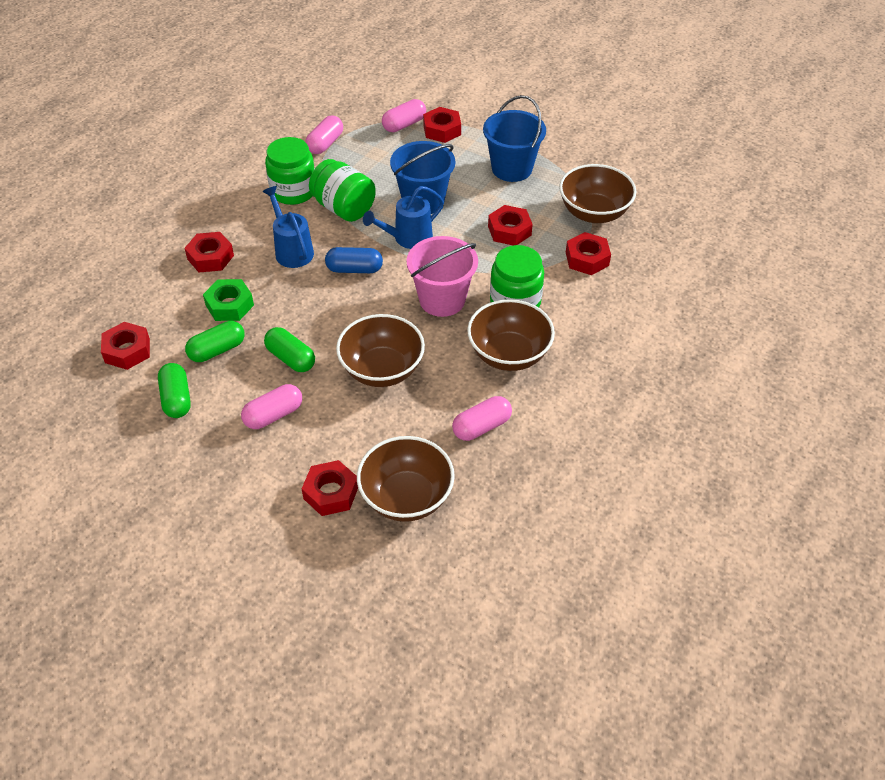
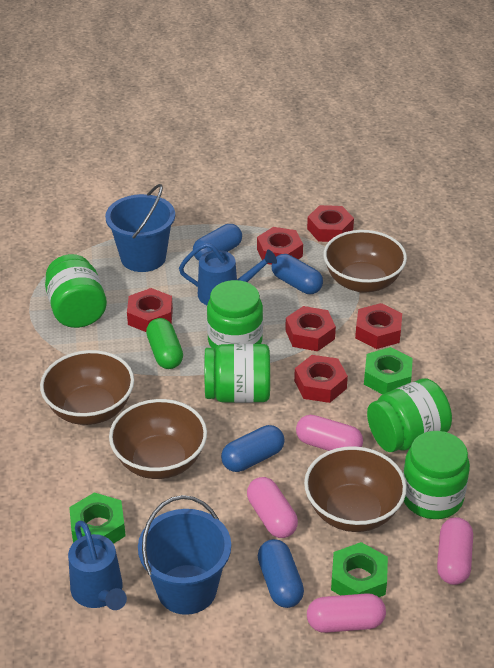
blue capsule: [325,247,383,273] = 1 -> [193,224,242,261] [221,425,285,472] [258,539,304,608] [272,254,323,294] = 4
green capsule: [158,363,191,418] [185,321,245,362] [264,327,315,372] = 3 -> [146,318,183,369] = 1
green jar: [265,137,315,205] [309,159,376,222] [490,245,544,307] = 3 -> [45,254,107,328] [204,344,270,403] [207,280,263,349] [367,378,452,452] [403,431,470,519] = 5
green nut: [203,279,254,321] = 1 -> [69,493,126,544] [331,542,388,597] [364,347,413,394] = 3
pink bucket: [407,236,478,317] = 1 -> none = 0

